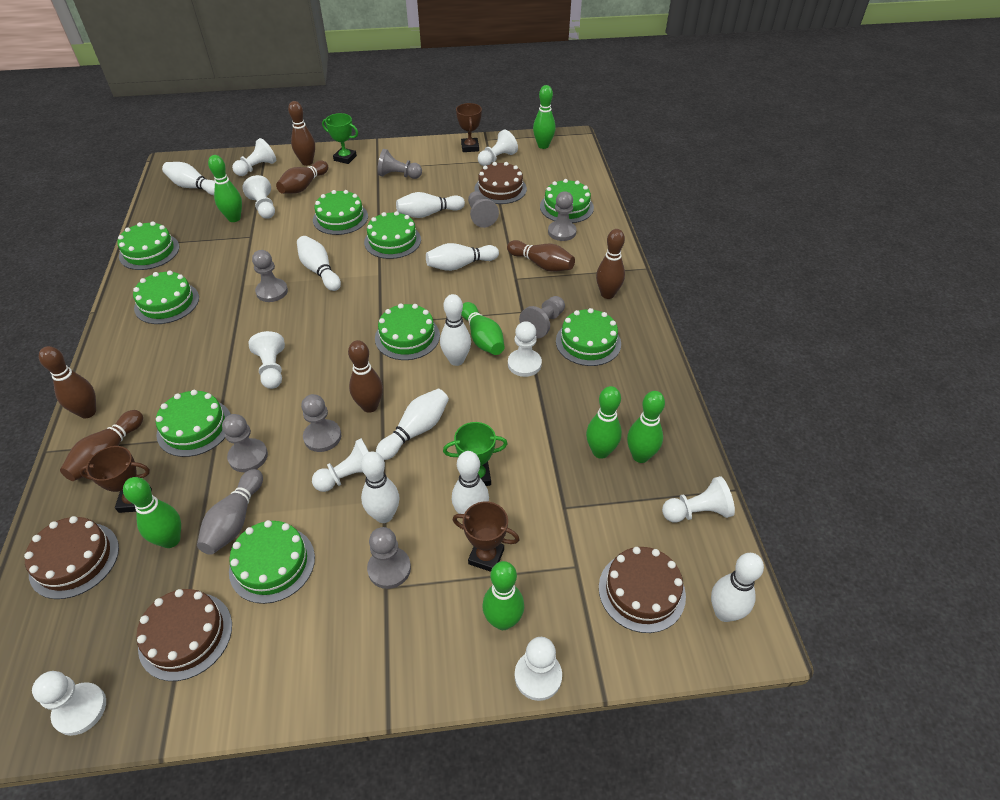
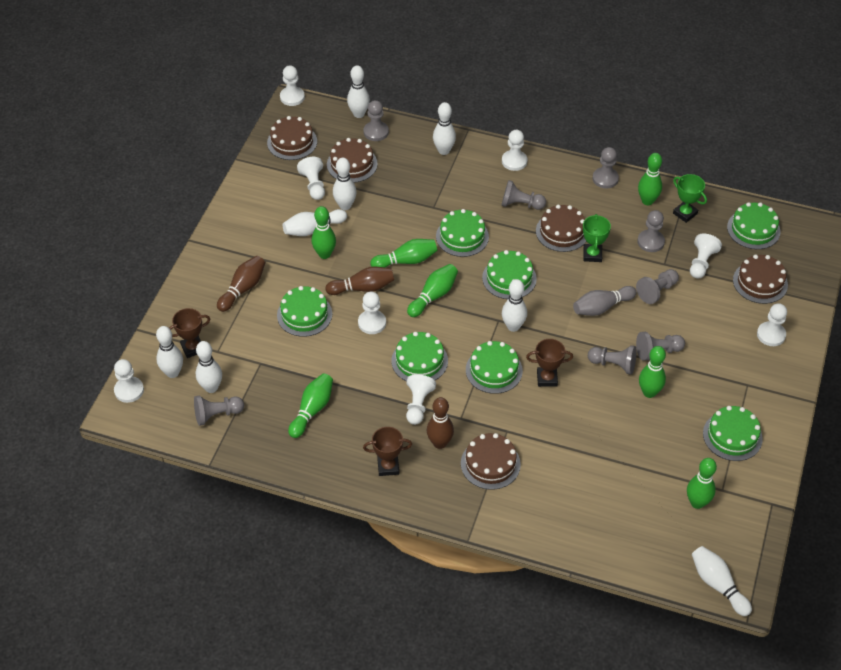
brown bowling pin: [39,346,96,418] [60,410,143,481] [276,160,328,194] [288,101,315,166] [348,340,383,413] [507,240,575,272] [596,229,625,299] = 7 -> [217,256,265,312] [325,266,394,295] [427,397,454,449] = 3
brown cake: [24,516,119,599] [136,589,232,681] [475,162,527,204] [599,547,686,633] = 4 -> [267,116,317,160] [327,138,378,183] [461,433,521,490] [536,205,586,252] [733,255,788,304] = 5
green cake: [117,221,179,270] [133,270,199,324] [156,390,231,457] [229,520,315,604] [313,190,368,235] [364,211,421,259] [375,304,440,360] [540,179,594,223] [556,308,621,366] = 9 -> [277,286,332,337] [391,332,448,381] [436,209,489,257] [466,341,523,394] [482,250,537,299] [703,406,763,461] [727,202,780,249] = 7
white bowling pin: [162,162,215,195] [297,236,341,291] [361,451,399,523] [376,389,449,460] [396,192,465,218] [426,243,499,271] [440,294,471,366] [452,451,489,514] [711,553,764,622] = 9 -> [156,326,183,378] [196,341,222,393] [283,209,347,236] [333,158,357,210] [347,66,370,118] [433,102,456,155] [502,279,527,332] [692,546,752,616] = 8
white pawn: [32,671,106,736] [232,138,276,176] [242,175,275,219] [249,331,285,389] [312,438,369,492] [478,130,518,166] [508,321,542,377] [515,637,562,701] [662,476,735,522] = 9 -> [114,359,144,403] [280,65,305,106] [297,157,325,200] [358,291,386,334] [406,374,436,425] [502,130,527,171] [690,234,722,279] [757,303,787,346] = 8

